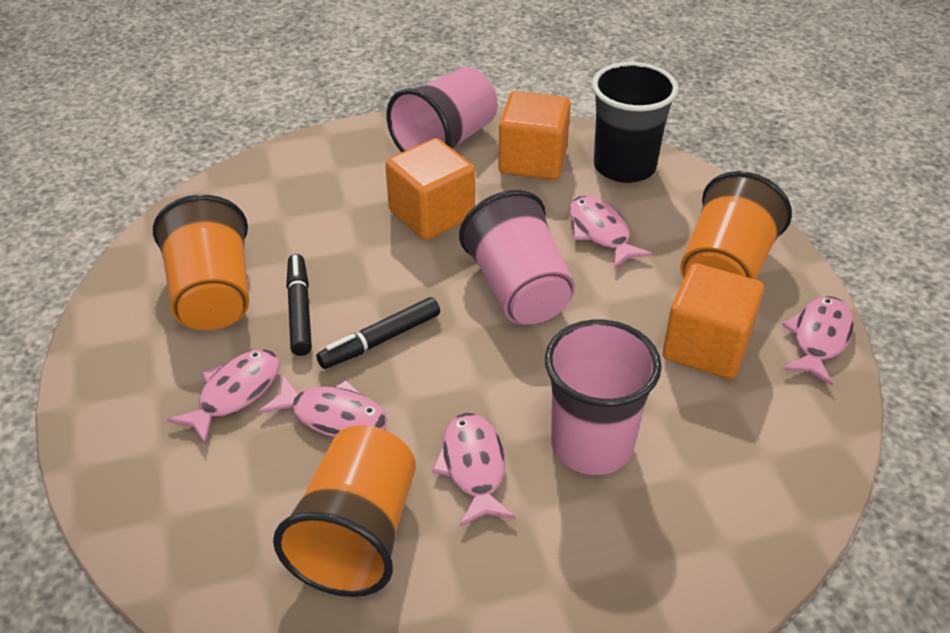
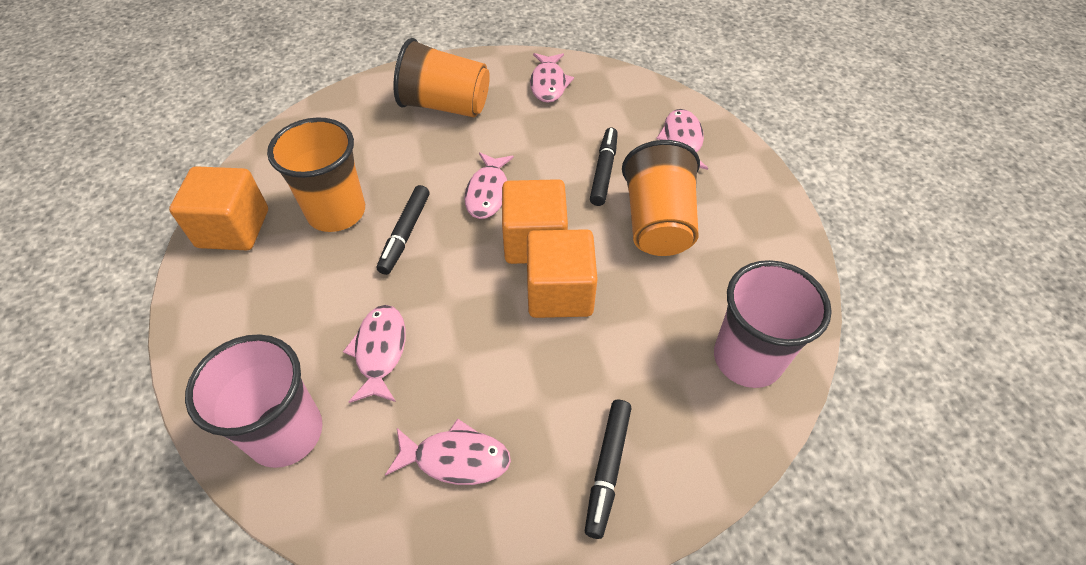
black cup: [592,62,678,183] = 1 -> none = 0
black marker: [286,254,312,356] [316,297,440,369] = 2 -> [377,185,429,275] [585,400,632,539] [590,128,618,206] = 3
pink cup: [387,67,498,152] [459,190,575,325] [545,319,662,475] = 3 -> [185,334,323,468] [714,260,832,388] = 2

